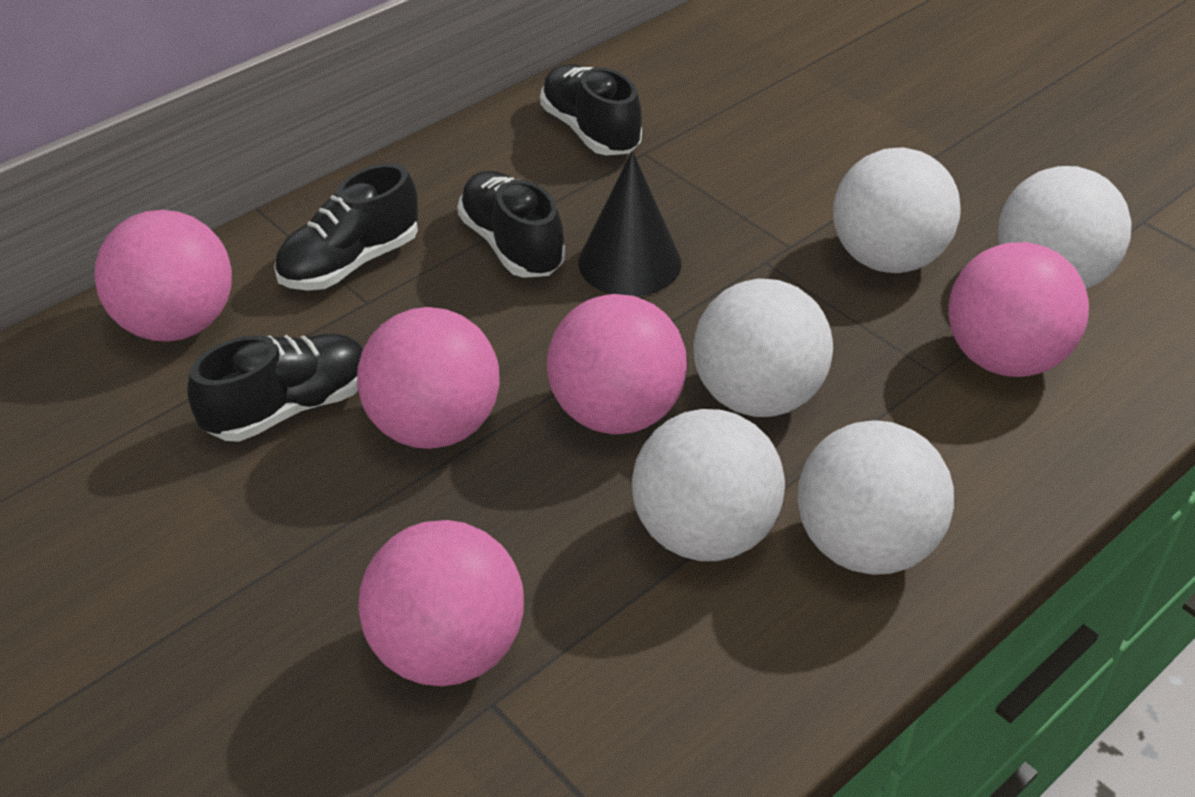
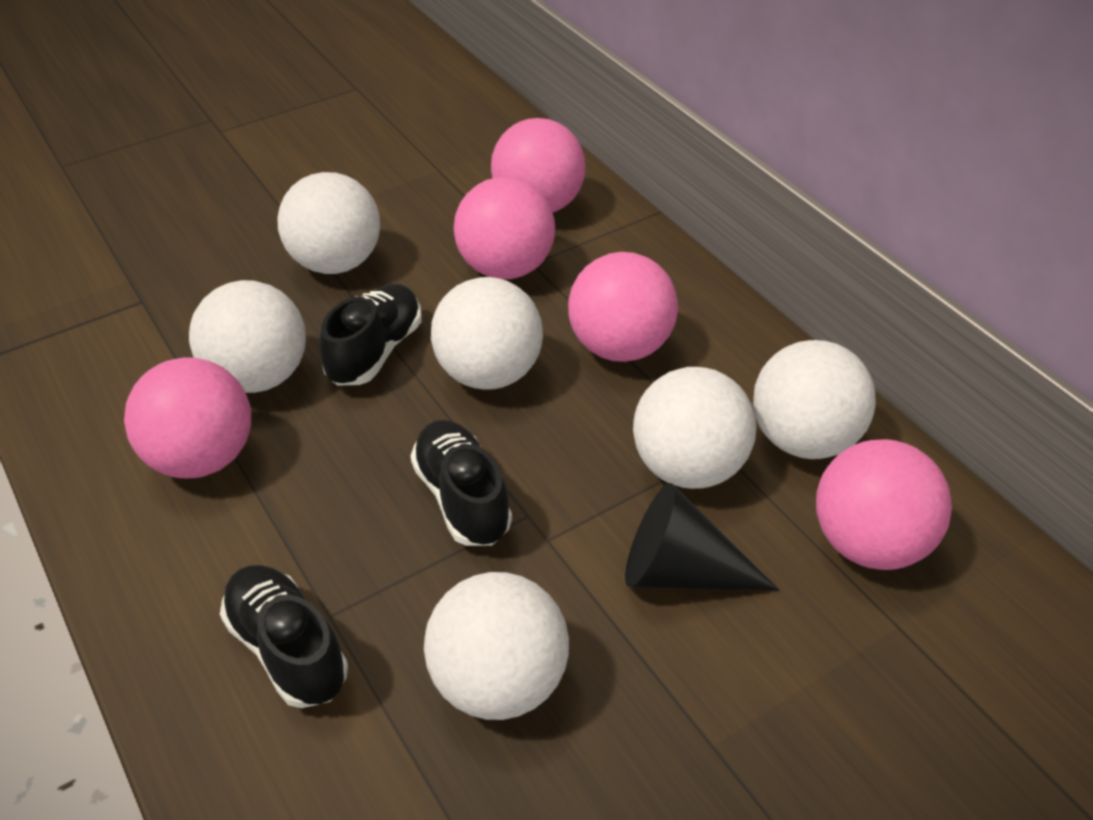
black shoe: [187,334,363,442] [274,163,418,291] [457,171,566,278] [540,64,642,155] = 4 -> [220,565,348,708] [319,283,421,386] [410,420,512,546] = 3
white ball: [632,409,785,561] [693,279,833,417] [798,420,954,575] [833,147,961,273] [998,166,1132,289] = 5 -> [189,280,306,393] [277,172,380,274] [424,572,569,720] [431,277,543,390] [633,367,756,489] [753,340,876,459] = 6

